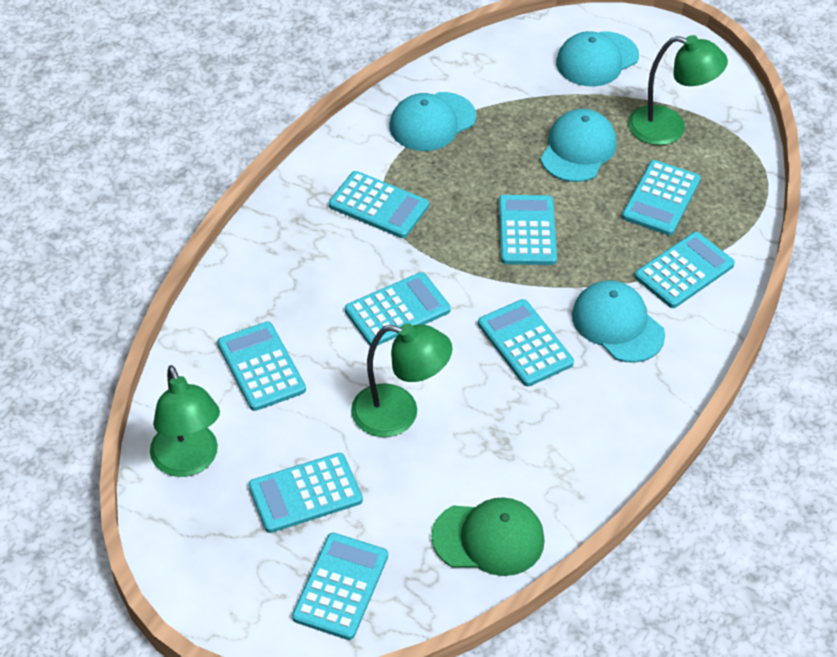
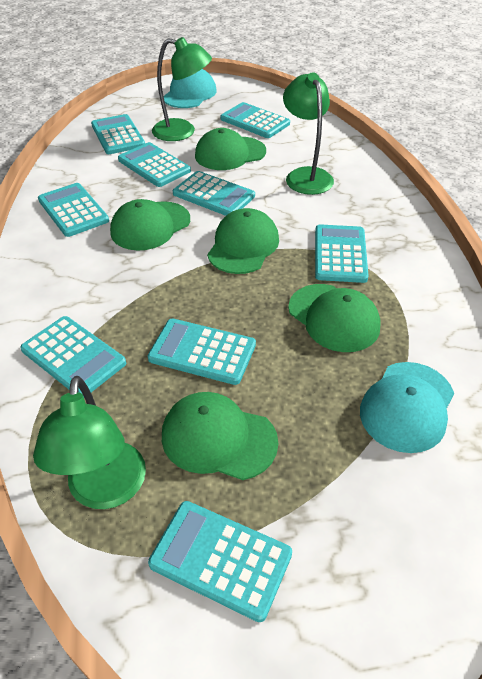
green cap: [431,497,545,576] = 1 -> [110,199,190,251] [162,392,278,480] [195,128,266,170] [207,208,279,274] [288,284,381,352] = 5
turquoise cap: [389,92,476,151] [540,109,617,182] [556,31,639,86] [572,281,665,363] = 4 -> [164,69,217,108] [360,362,454,453] = 2

